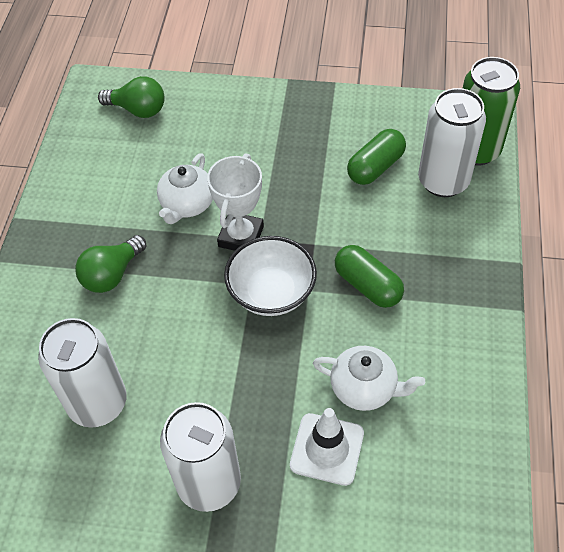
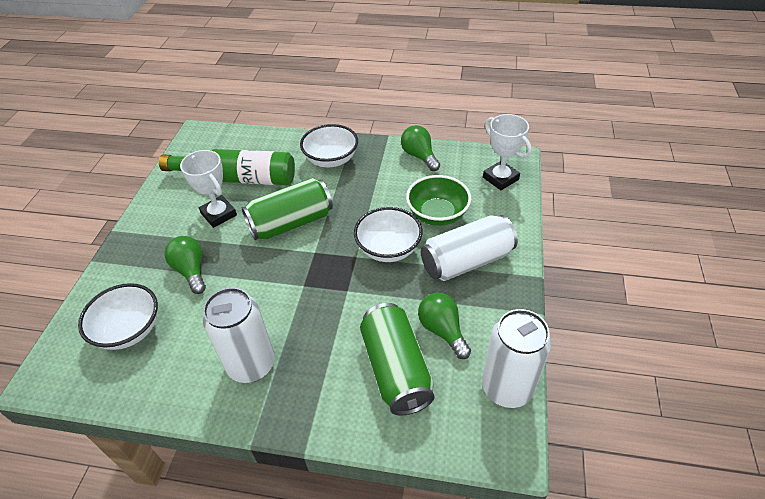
green bottle: none = 0 -> [159,149,295,185] = 1
green bowl: none = 0 -> [406,175,472,226] = 1
green can: [462,57,520,166] = 1 -> [242,178,333,240] [360,303,435,416] = 2
green capsule: [335,245,404,308] [347,129,406,185] = 2 -> none = 0
green light bulb: [75,235,147,293] [98,76,165,118] = 2 -> [164,236,206,294] [401,125,440,171] [418,293,471,359] = 3
white bowl: [224,236,317,316] = 1 -> [78,283,158,350] [300,124,358,168] [354,207,423,262] = 3
white teapot: [157,153,213,224] [313,346,425,411] = 2 -> none = 0
white traffic cone: [290,408,364,486] = 1 -> none = 0
white trophy: [207,153,264,251] = 1 -> [180,150,237,228] [483,114,532,190] = 2

